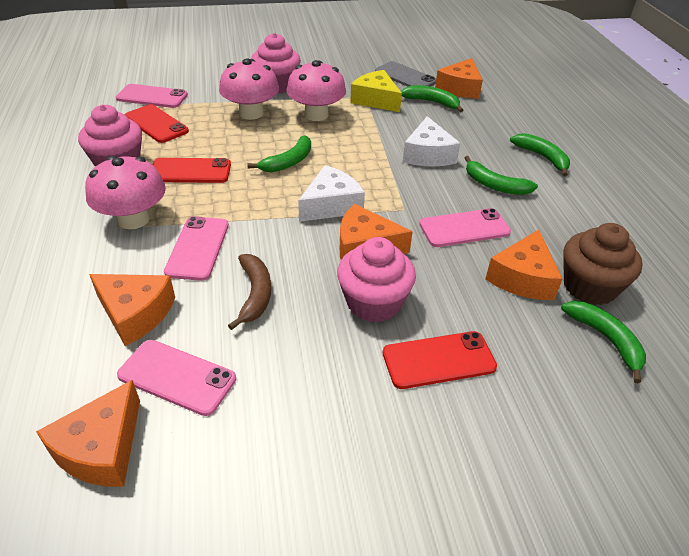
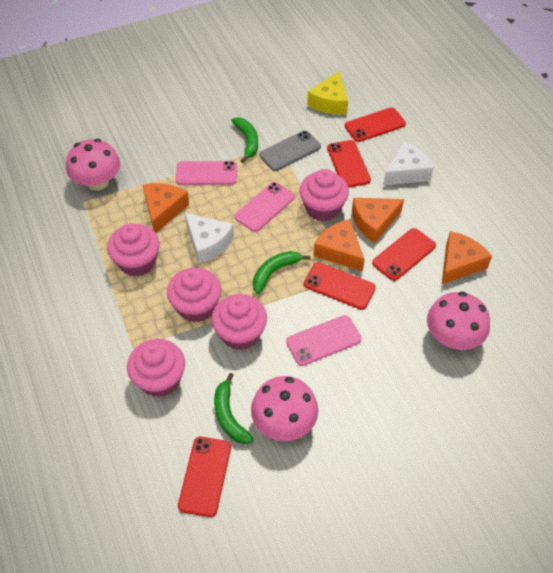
brown banana: [228,254,271,330] = 1 -> none = 0
brown cupcake: [563,223,643,305] = 1 -> none = 0
green banana: [247,135,311,172] [401,85,463,113] [465,156,538,195] [510,133,570,177] [561,301,646,383] = 5 -> [214,373,254,444] [231,118,258,163] [253,251,311,294] = 3
orange cheese: [36,380,140,487] [89,274,175,346] [340,204,413,259] [435,58,483,99] [485,230,562,300] = 5 -> [143,183,189,233] [314,219,365,272] [352,198,404,243] [442,231,492,284] = 4
pink cupcake: [78,105,142,167] [251,33,301,93] [337,237,416,322] = 3 -> [107,223,160,277] [127,339,185,397] [167,268,221,322] [211,294,267,350] [299,169,349,221] = 5
pink phone: [116,84,188,108] [117,340,236,416] [164,216,229,281] [419,208,511,247] = 4 -> [176,161,237,185] [234,182,295,232] [286,315,361,366] = 3
red phone: [125,104,189,143] [153,158,231,183] [383,331,497,389] = 3 -> [178,437,231,517] [304,262,376,310] [327,140,371,188] [345,107,406,142] [372,228,436,281] = 5

